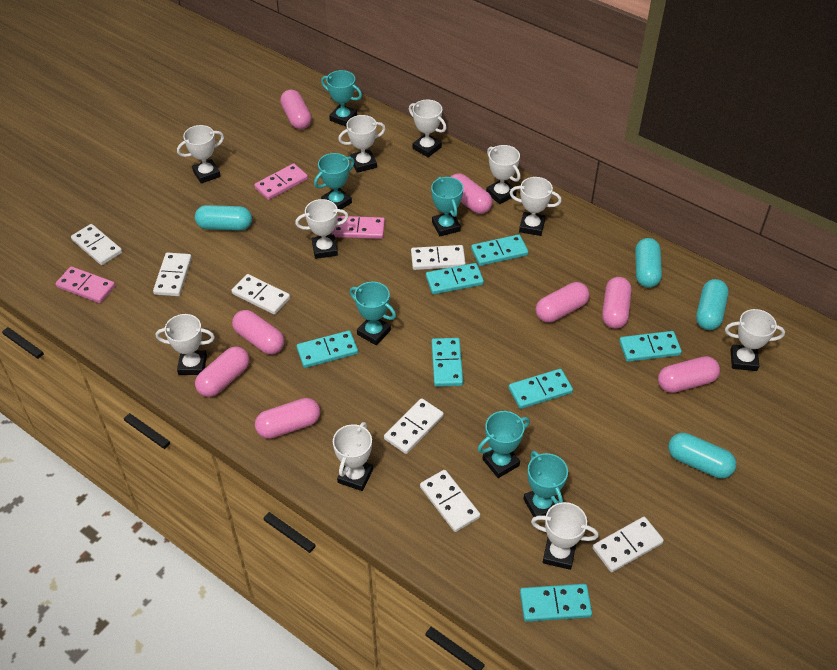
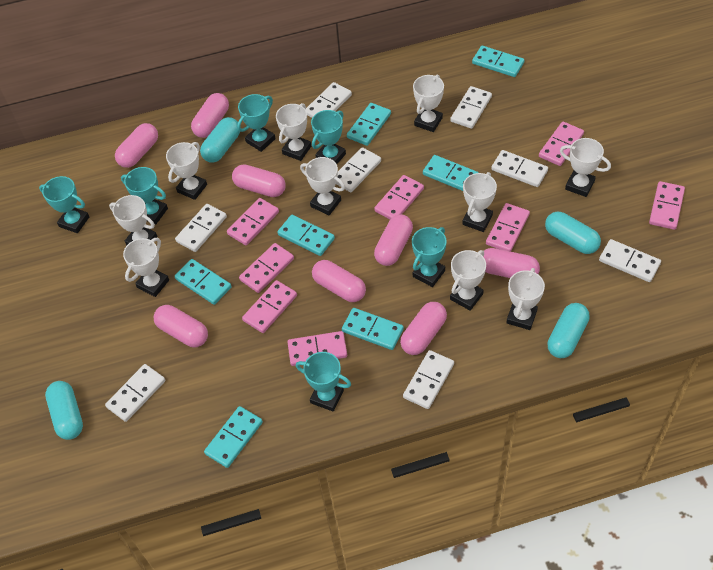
pink domino: [55,266,115,303] [254,163,308,200] [332,216,385,239] = 3 -> [227,198,279,245] [239,243,294,293] [242,280,297,333] [288,331,347,366] [374,175,424,219] [486,203,530,252] [539,122,584,166] [649,181,685,230] = 8
white domino: [71,224,122,265] [153,253,192,296] [231,274,290,315] [384,398,444,454] [411,245,466,270] [420,470,480,532] [593,517,664,572] = 7 -> [105,364,165,422] [175,204,227,252] [306,82,352,118] [336,147,381,192] [403,350,454,409] [450,86,492,129] [491,150,548,187] [599,239,661,282] = 8

